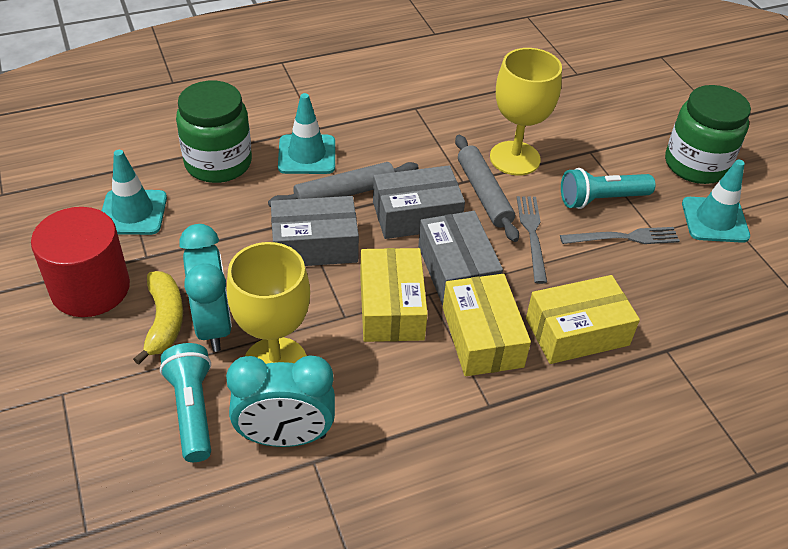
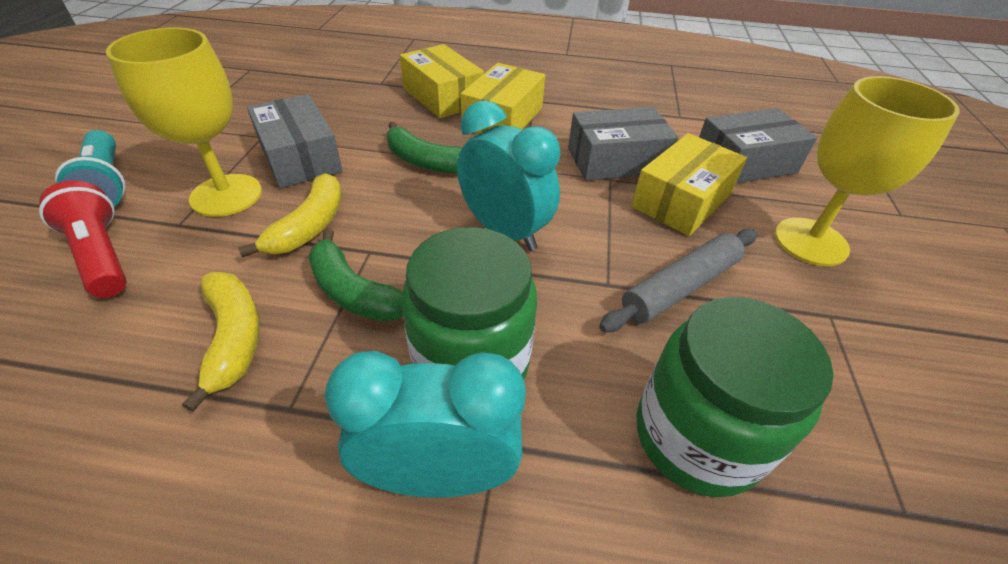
green banana: none = 0 -> [308,228,403,322] [387,122,462,174] = 2
grey fork: [517,196,547,284] [560,227,680,244] = 2 -> none = 0
grey rolling pin: [268,162,419,207] [455,135,519,242] = 2 -> [599,229,757,332] = 1
red cylinder: [31,207,130,317] = 1 -> none = 0
red flashlight: none = 0 -> [39,180,127,298] = 1
turquoise flashlight: [160,343,211,462] [561,168,655,209] = 2 -> [55,130,126,207] = 1
turquoise traffic cone: [102,150,167,235] [278,93,335,174] [682,160,750,243] = 3 -> none = 0
yellow banana: [133,271,183,365] = 1 -> [182,272,260,412] [238,173,342,257] = 2

